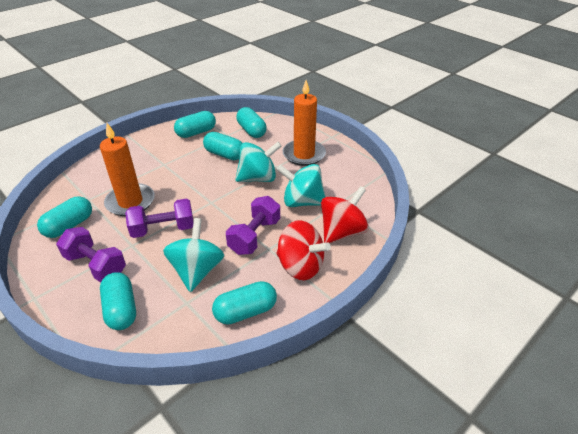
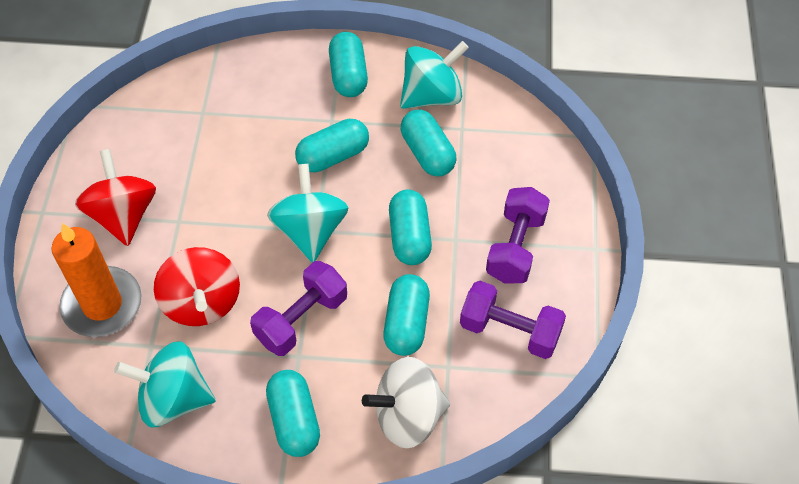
orange candle: [100,123,155,216] [283,80,326,166] = 2 -> [51,223,142,337] = 1
white spinning top: none = 0 -> [362,357,450,448] = 1

